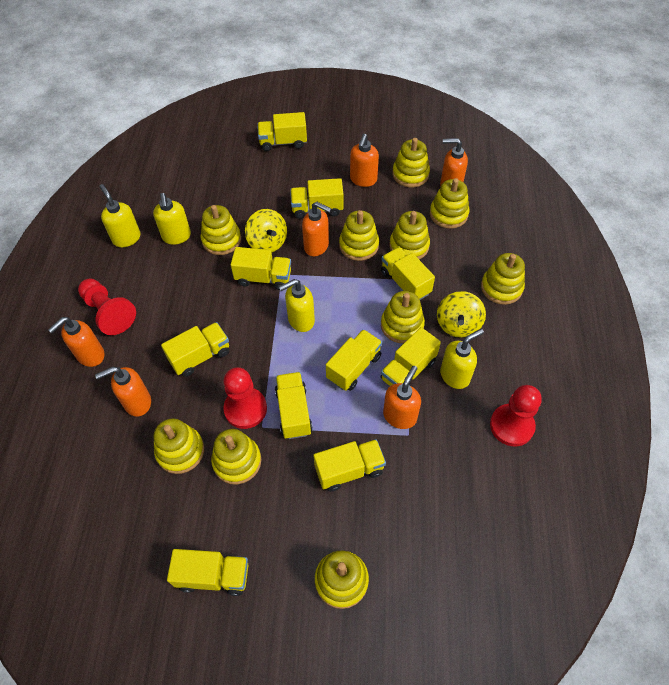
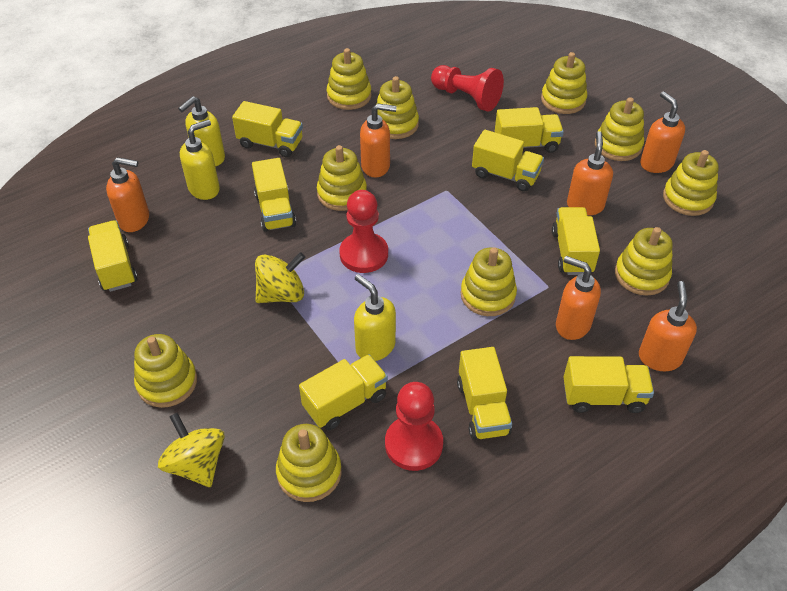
yellow soap dispenser: [100,184,140,247] [153,193,191,245] [279,279,315,332] [440,329,484,389] = 4 -> [178,96,225,166] [180,119,220,200] [354,274,396,361] = 3
yellow truck: [161,322,229,377] [167,549,248,596] [231,247,291,290] [257,112,307,151] [275,372,313,439] [290,178,343,219] [314,439,386,492] [326,329,382,391] [381,247,435,300] [381,327,441,386] = 10 -> [88,220,137,292] [232,101,303,158] [252,158,296,232] [299,355,388,430] [457,347,512,440] [472,130,544,192] [495,107,564,153] [552,207,600,275] [564,356,654,413] = 9

